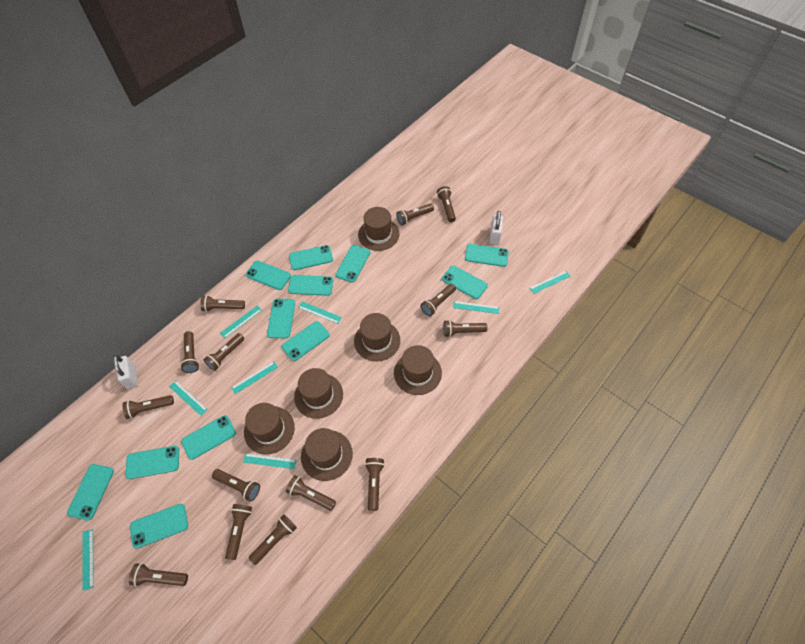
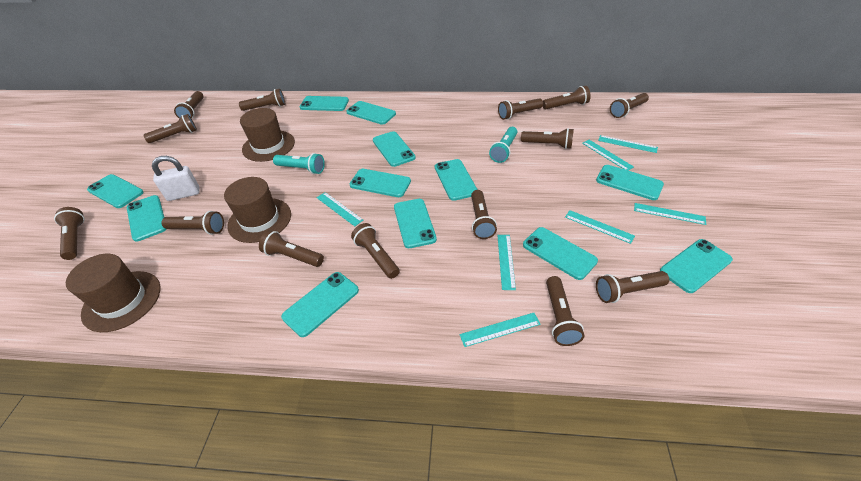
brown hat: [244,403,295,455] [294,368,343,419] [301,428,353,481] [354,313,400,361] [358,207,400,251] [394,345,442,395] = 6 -> [66,254,160,332] [224,177,291,243] [240,108,295,162] = 3
turquoise flashlight: none = 0 -> [273,153,325,174] [489,127,517,163] = 2
turquoise ruler: [82,529,94,591] [169,381,208,416] [220,306,262,338] [231,361,278,394] [243,453,296,469] [298,301,342,324] [453,301,500,314] [529,271,571,294] = 8 -> [316,192,364,226] [460,313,541,347] [497,235,516,290] [565,210,635,244] [582,140,634,170] [598,135,658,153] [634,203,706,225] = 7
white padlock: [113,355,138,389] [489,211,503,245] = 2 -> [152,156,200,201] = 1

